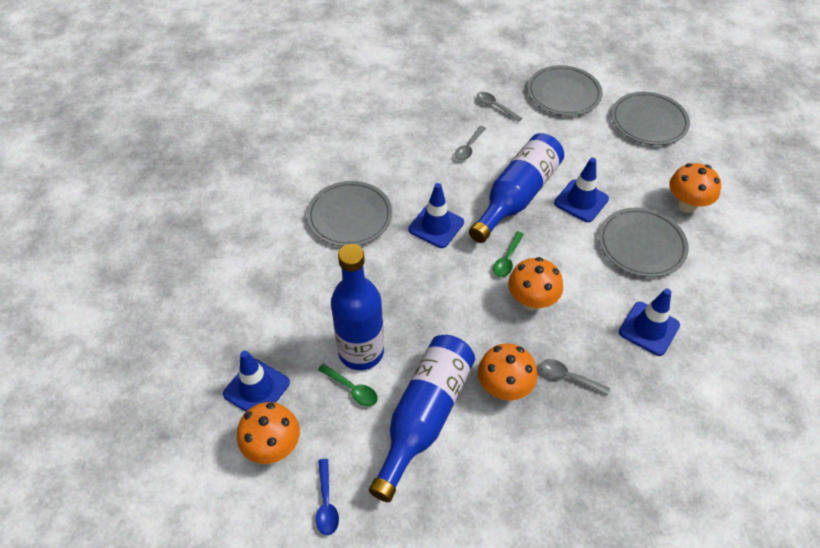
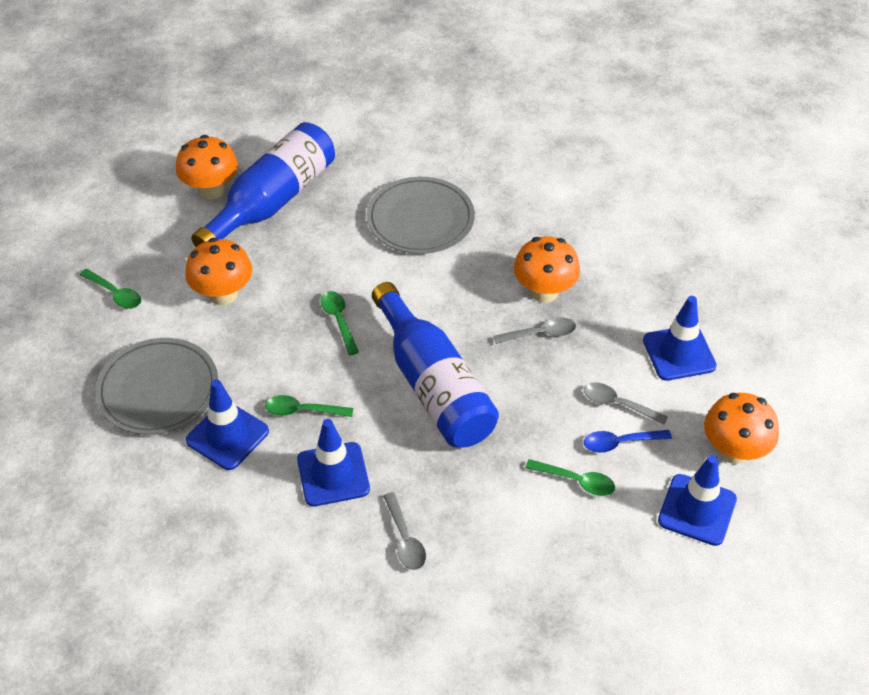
blue bottle: [331,244,384,370] [369,335,475,502] [469,133,564,243] = 3 -> [191,122,335,247] [372,282,499,448] = 2
green spoon: [318,363,378,406] [493,231,524,277] = 2 -> [80,269,141,309] [265,395,353,417] [321,291,359,355] [525,459,615,496] = 4
grey plate: [307,181,392,246] [527,65,603,116] [599,208,689,277] [611,92,690,145] = 4 -> [95,338,218,435] [367,177,475,254] = 2

